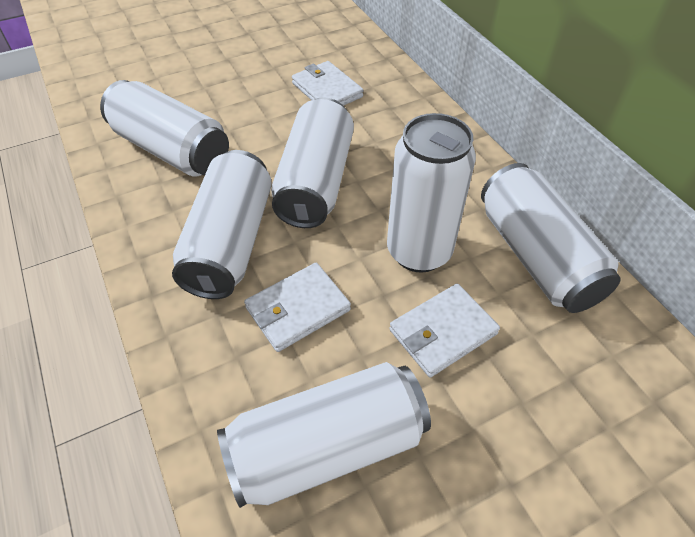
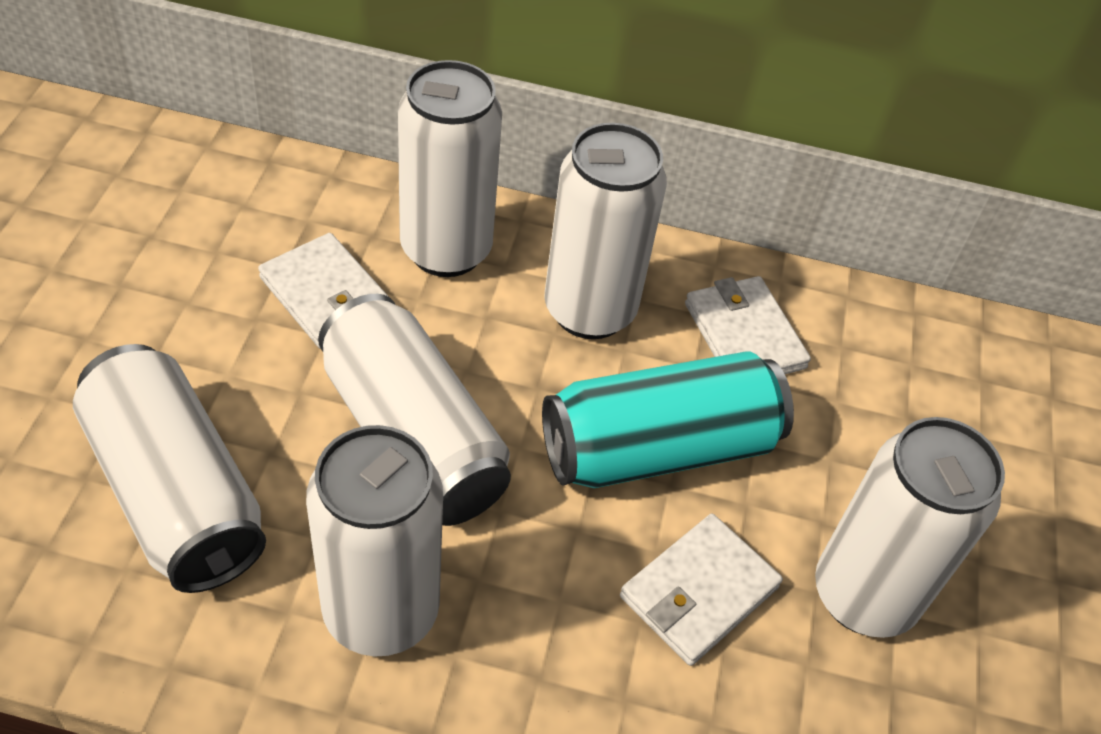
turquoise can: none = 0 -> [542,351,794,488] = 1

